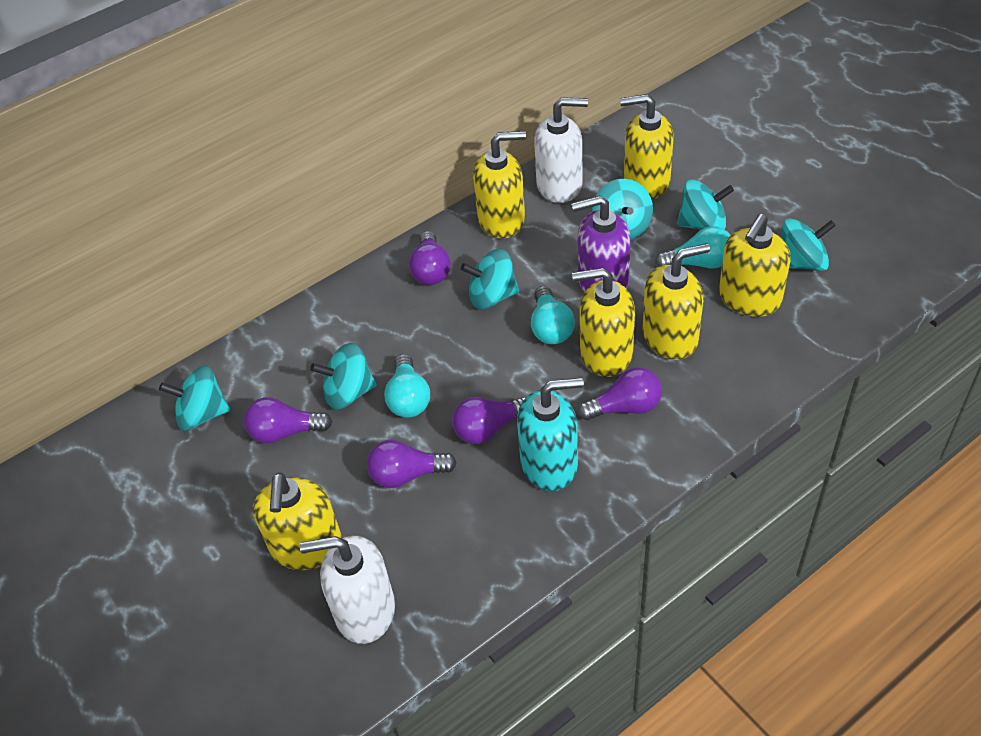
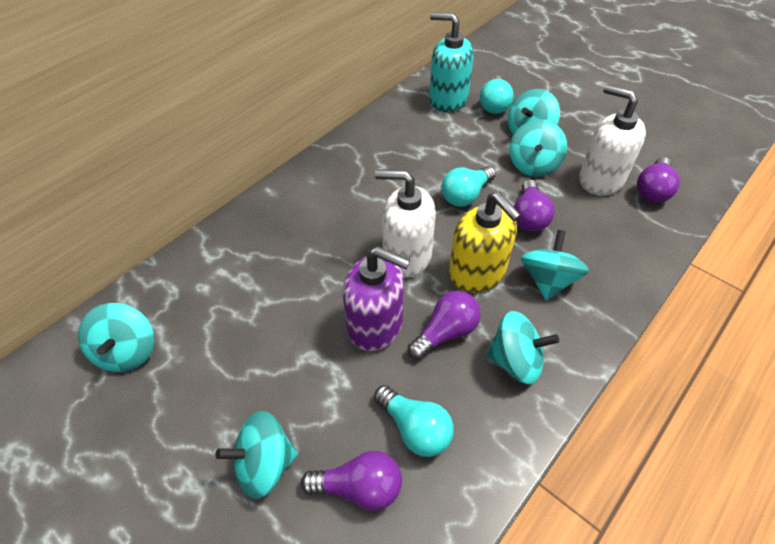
purple light bulb: [244,397,332,444] [367,440,457,488] [409,231,451,285] [452,397,526,444] [578,367,662,420] = 5 -> [301,451,402,511] [408,291,481,360] [514,180,555,232] [637,157,680,203] = 4
yellow soap dispenser: [253,473,342,570] [473,131,526,238] [572,268,635,377] [620,94,674,199] [643,243,710,360] [719,214,791,317] = 6 -> [449,192,521,293] = 1

